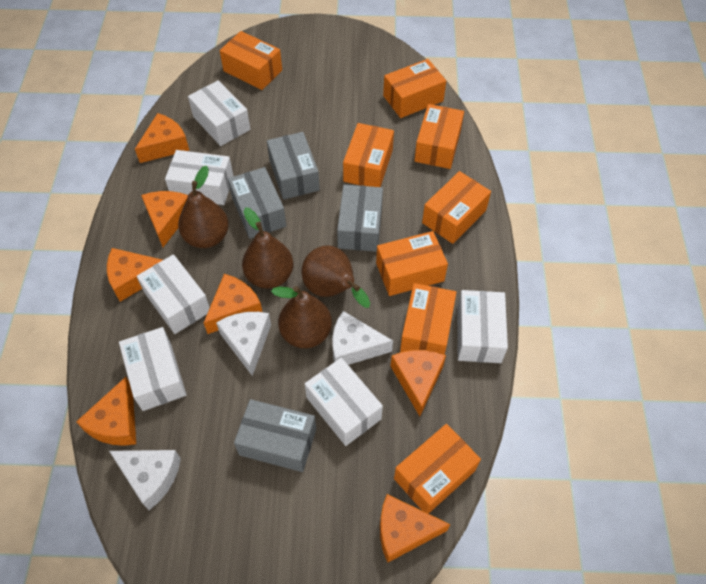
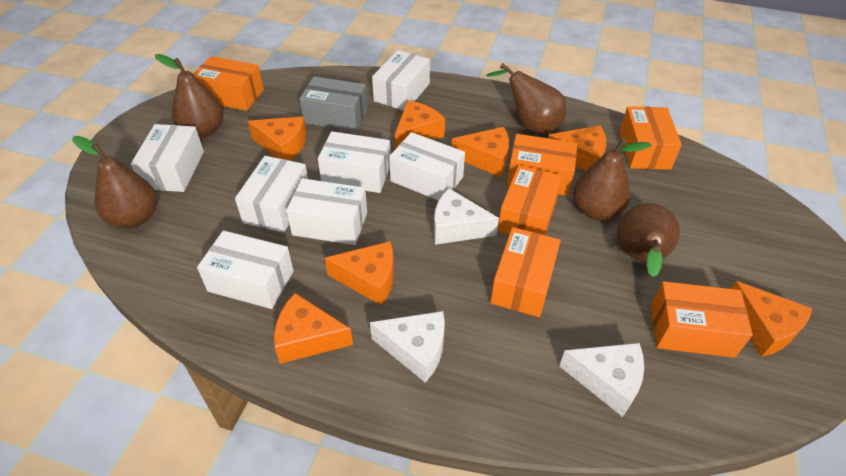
brown pear: [178,166,229,248] [242,207,293,289] [271,286,332,348] [301,245,370,308] = 4 -> [73,136,157,228] [155,54,224,138] [486,63,566,134] [573,139,651,220] [617,203,680,277] = 5
grey box: [228,167,286,239] [234,399,316,472] [267,132,320,200] [337,185,383,252] = 4 -> [300,76,368,132] = 1
orange box: [220,31,282,90] [343,123,394,187] [376,231,448,296] [383,59,446,118] [394,424,481,514] [400,283,456,355] [414,104,464,169] [422,171,491,244] = 8 -> [193,56,264,111] [490,227,561,317] [498,165,563,235] [507,134,577,196] [619,106,682,170] [651,281,753,358] = 6
white box: [119,327,186,411] [137,254,210,334] [165,150,234,205] [188,80,251,146] [305,358,383,446] [457,290,508,363] = 6 -> [131,124,204,192] [197,231,294,309] [235,156,308,233] [286,178,367,245] [318,131,391,193] [372,50,430,111] [389,132,465,201] = 7

